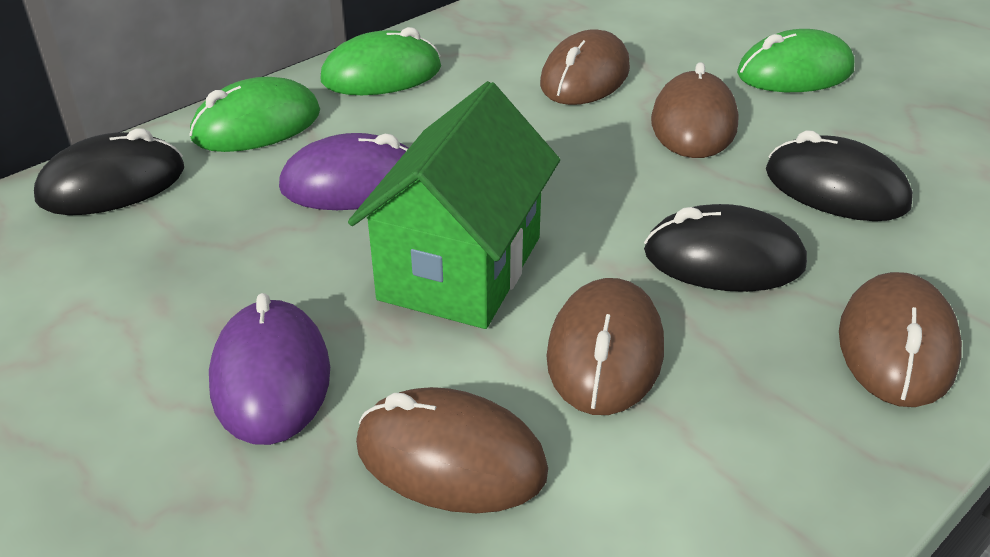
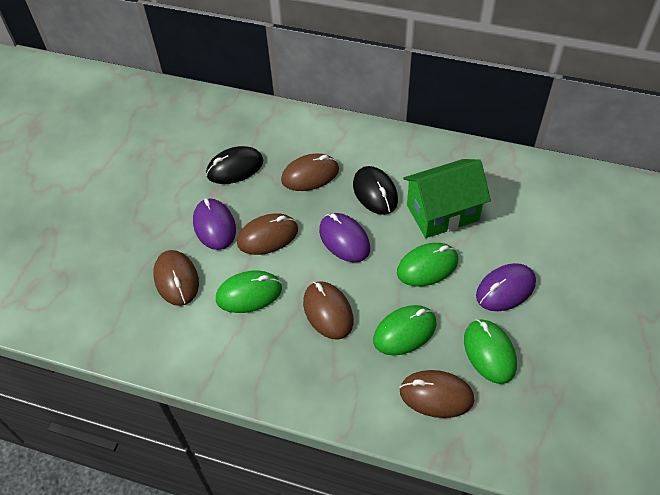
black mouse: [34,128,184,215] [644,204,807,292] [766,130,913,221] = 3 -> [206,146,264,184] [353,166,398,215] = 2
green mouse: [189,77,320,152] [321,27,441,95] [737,29,855,92] = 3 -> [216,270,282,313] [373,305,437,356] [397,243,458,286] [464,319,517,384] = 4
purple mouse: [209,293,330,445] [279,133,409,210] = 2 -> [193,198,236,250] [319,213,370,262] [476,263,536,311] = 3

